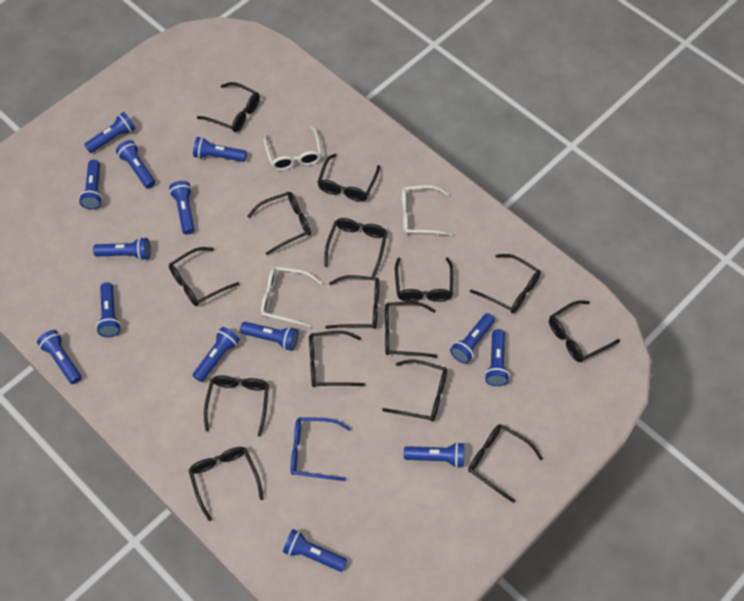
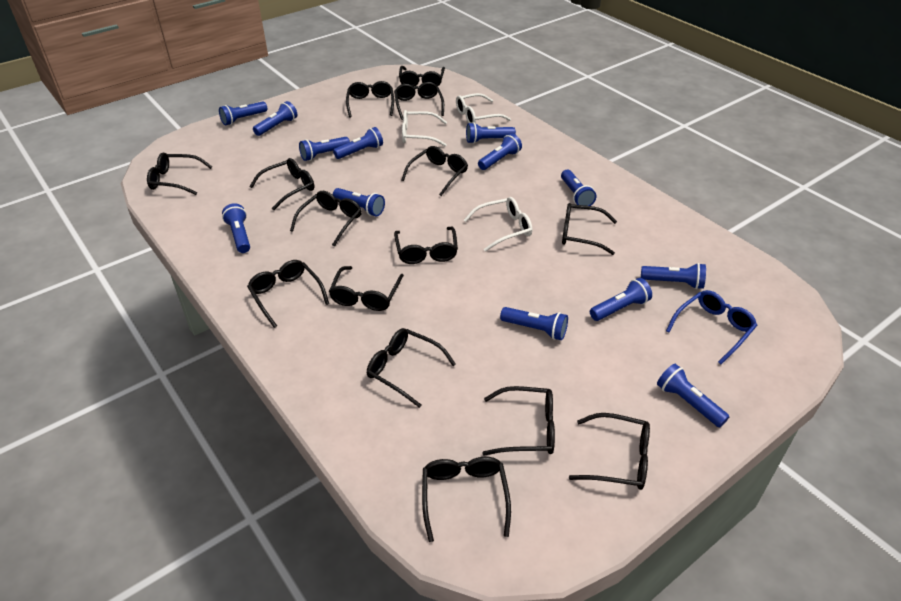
blue flashlight: [37,330,82,384] [79,160,102,209] [84,112,135,153] [93,237,151,261] [96,282,121,337] [116,140,155,189] [169,181,194,234] [193,137,247,162] [193,327,240,382] [240,322,298,351] [283,529,347,572] [404,442,464,468] [450,313,495,364] [485,329,509,386] = 14 -> [219,102,267,125] [222,203,250,253] [253,101,298,136] [299,137,350,161] [333,127,383,159] [333,188,385,216] [466,122,516,144] [478,133,522,170] [500,307,568,340] [561,170,596,206] [590,278,652,321] [641,263,706,289] [657,364,729,427] = 13

